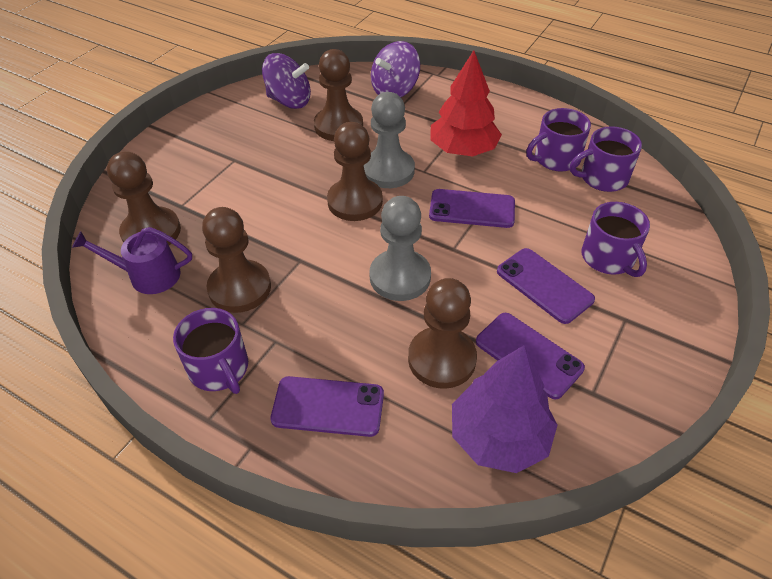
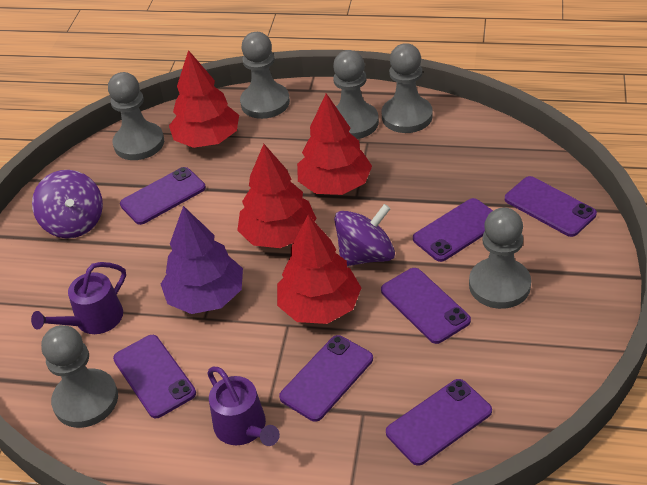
brown pawn: [107,151,181,245] [202,207,271,313] [314,49,363,141] [327,122,383,221] [408,278,477,389] = 5 -> none = 0
grey pawn: [364,92,415,188] [369,196,431,301] = 2 -> [41,325,118,428] [108,72,164,160] [240,32,290,119] [333,50,379,139] [381,43,433,133] [469,207,531,309] = 6
purple mug: [173,308,248,394] [526,108,591,172] [570,126,642,192] [582,202,650,277] = 4 -> none = 0
purple phone: [270,376,384,437] [429,189,515,228] [476,313,585,399] [497,248,595,324] = 4 -> [113,335,196,418] [120,167,206,225] [279,335,373,422] [381,268,471,344] [386,379,492,466] [413,198,493,262] [505,176,597,237] = 7
purple watering can: [72,227,192,294] = 1 -> [31,262,126,334] [207,367,280,446] = 2
red tree: [430,50,502,157] = 1 -> [169,50,239,148] [237,144,316,248] [277,215,361,324] [297,93,372,195] = 4

